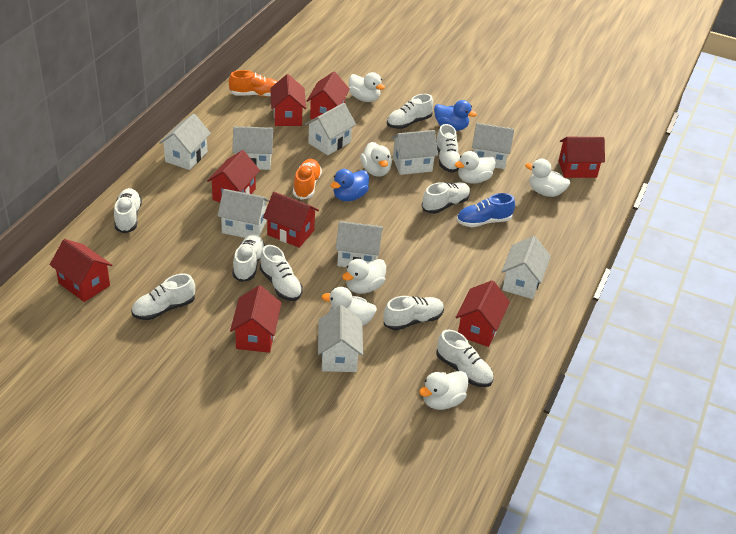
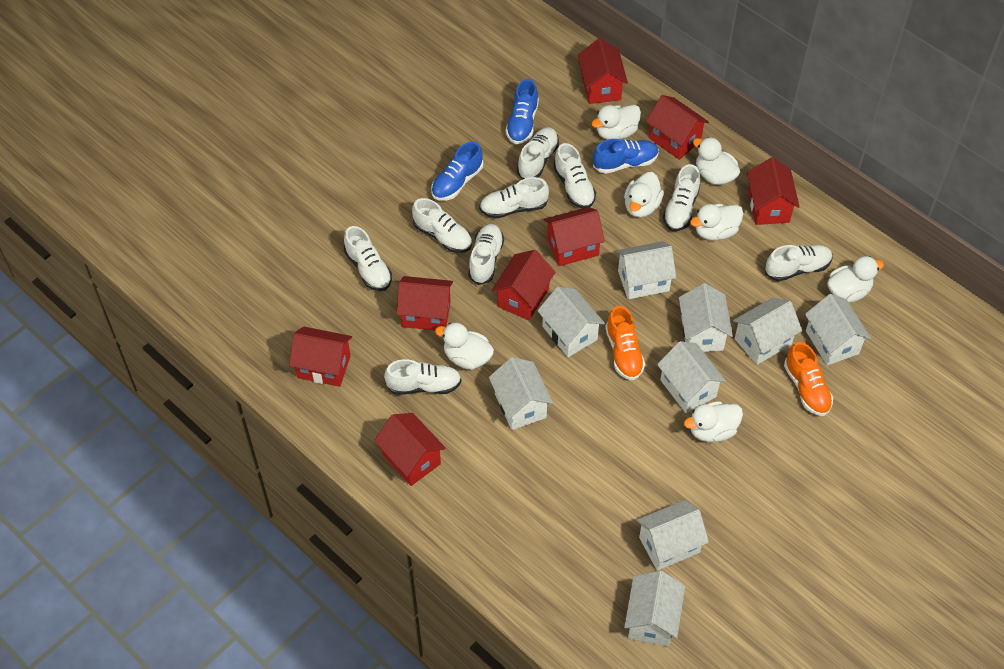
blue duck: [330,169,369,201] [434,100,477,131] = 2 -> none = 0
blue shoe: [457,193,515,227] = 1 -> [431,141,483,201] [506,79,539,144] [593,139,659,174] = 3

